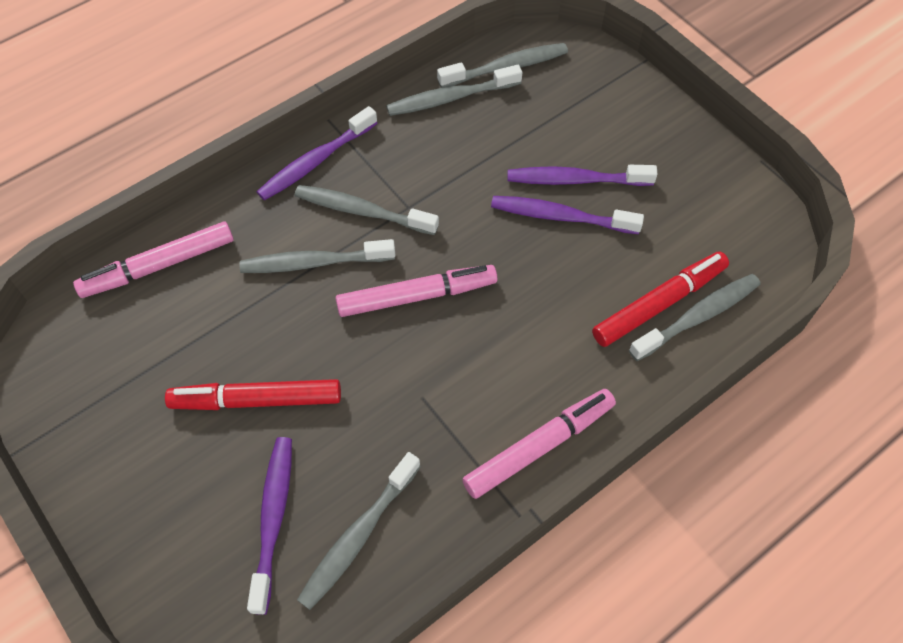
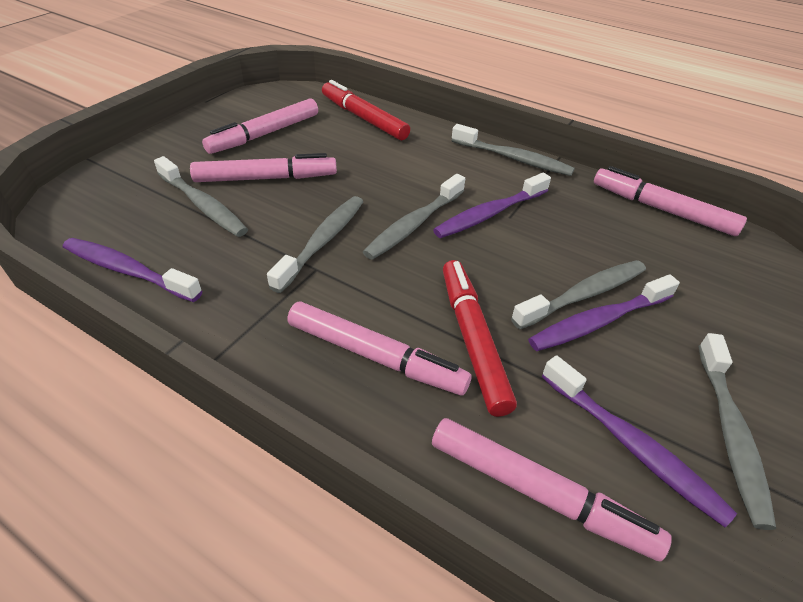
pink marker: [73,222,234,298] [335,265,498,317] [462,389,616,499] = 3 -> [190,153,337,182] [202,98,318,154] [288,302,471,395] [432,418,672,561] [594,166,747,236] = 5

